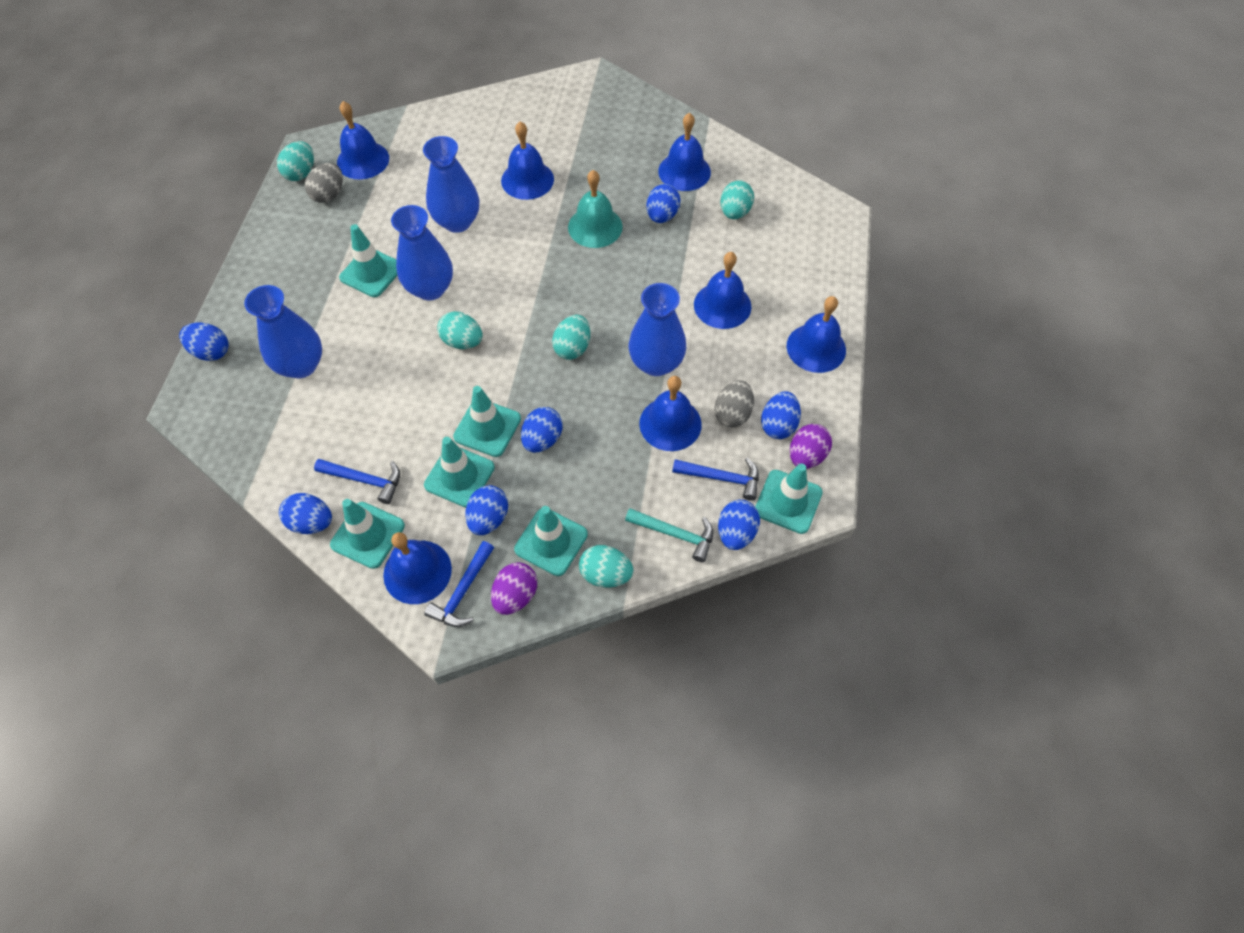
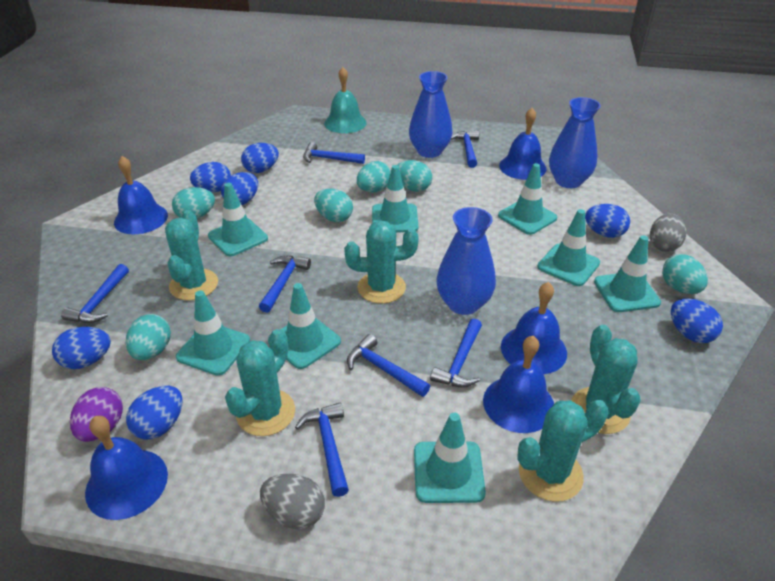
blue bell: [337,101,389,180] [383,532,452,604] [501,121,554,200] [639,376,702,451] [658,113,711,191] [694,252,751,329] [787,296,846,373] = 7 -> [85,416,168,520] [114,156,168,234] [483,336,554,433] [499,108,547,180] [501,282,567,374] = 5
blue hammer: [314,459,400,504] [424,541,494,627] [672,458,759,501] = 3 -> [61,264,129,323] [259,256,311,313] [295,402,349,497] [303,142,365,164] [347,334,430,397] [430,319,482,388] [451,130,479,168] = 7
blue vase: [244,285,322,378] [391,205,453,300] [423,136,479,233] [629,283,686,376] = 4 -> [409,71,452,158] [437,207,496,315] [549,97,601,188] = 3
purple egg: [491,562,537,615] [790,424,832,469] = 2 -> [70,387,123,442] = 1
turquoise cactus: none = 0 -> [165,210,218,301] [225,329,295,436] [344,220,419,304] [517,400,608,502] [571,325,641,434] = 5
turquoise egg: [277,141,314,181] [437,311,483,349] [552,315,590,360] [579,545,634,588] [720,180,754,220] = 5 -> [126,314,171,360] [172,187,215,219] [314,188,353,222] [357,161,391,192] [398,160,432,192] [662,254,708,294] = 6
turquoise hammer: [625,508,713,562] = 1 -> none = 0
turquoise traffic cone: [330,499,405,569] [339,224,398,297] [424,437,495,507] [453,386,521,457] [514,506,588,576] [755,463,823,534] = 6 -> [176,290,250,376] [208,183,268,256] [268,283,341,369] [372,165,418,232] [414,413,486,503] [498,163,557,235] [537,209,600,286] [594,235,661,312] = 8

